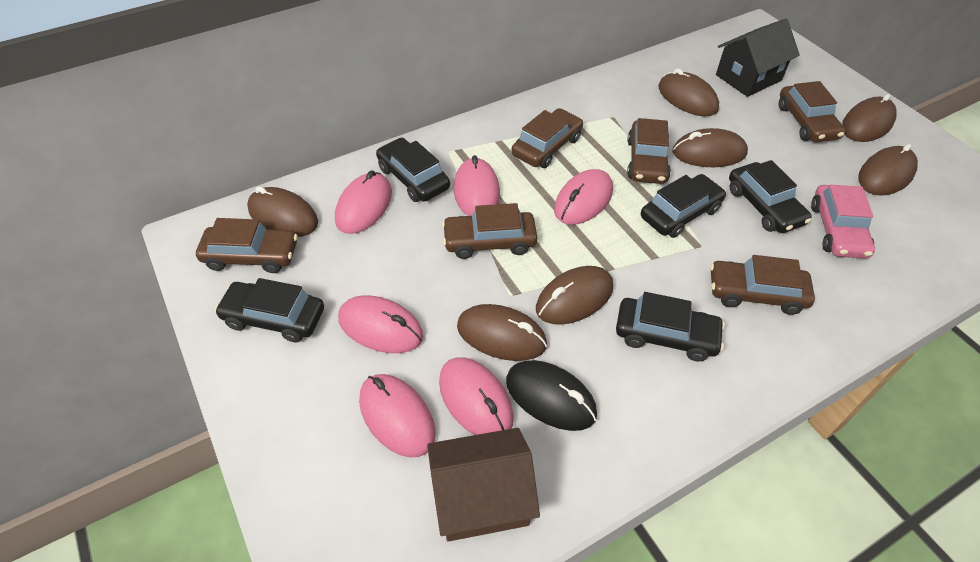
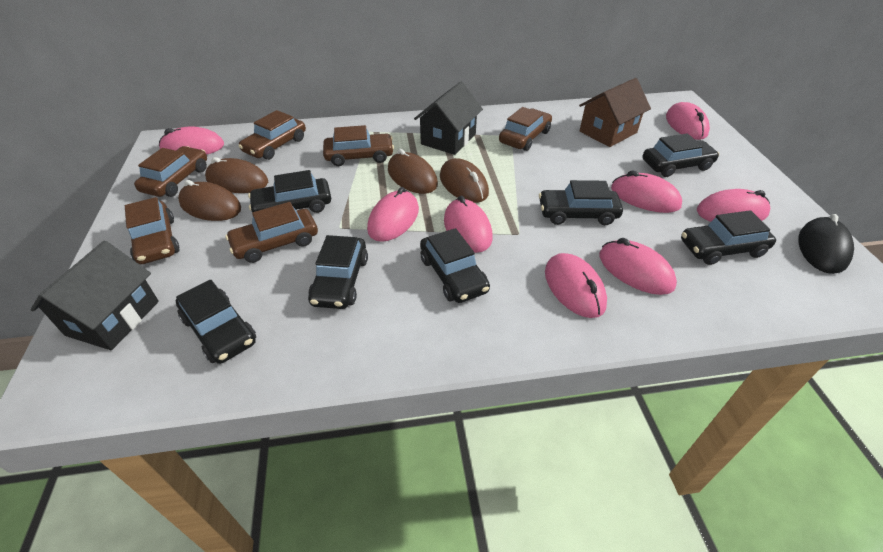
black car: [215,278,324,343] [376,138,450,202] [616,292,725,362] [641,174,726,238] [729,160,812,233] = 5 -> [176,280,256,364] [248,170,331,213] [308,235,368,309] [420,228,490,303] [539,180,623,225] [643,133,719,177] [681,210,776,265] = 7
black house: [716,18,800,97] = 1 -> [30,240,159,350] [414,82,483,155] = 2
brown mouse: [247,186,318,237] [457,304,547,361] [536,266,613,325] [658,68,719,117] [673,128,748,167] [842,94,897,142] [858,144,918,196] = 7 -> [178,180,241,221] [205,157,268,193] [388,149,438,194] [440,158,489,203] = 4
pink car: [811,185,875,259] = 1 -> none = 0
pink mouse: [335,170,392,234] [338,296,423,353] [359,374,436,457] [439,357,514,435] [454,155,500,216] [554,169,613,225] = 6 -> [159,127,224,155] [367,187,419,242] [444,195,493,253] [545,253,607,318] [599,238,677,295] [611,171,682,213] [666,102,710,140] [697,189,770,222] = 8

